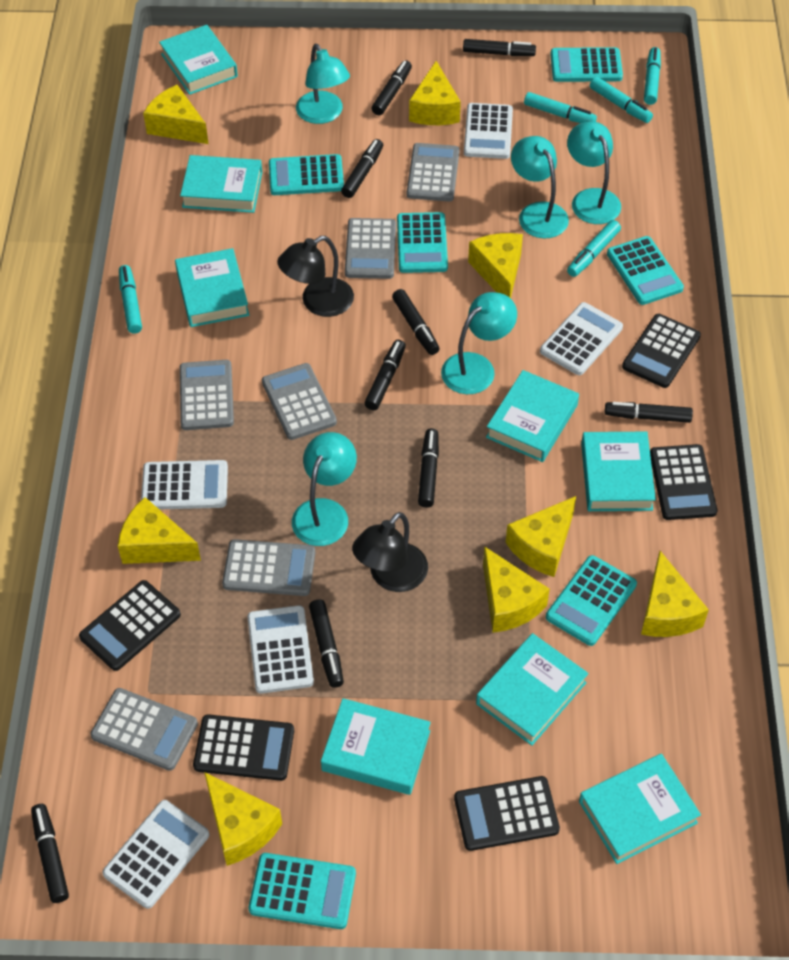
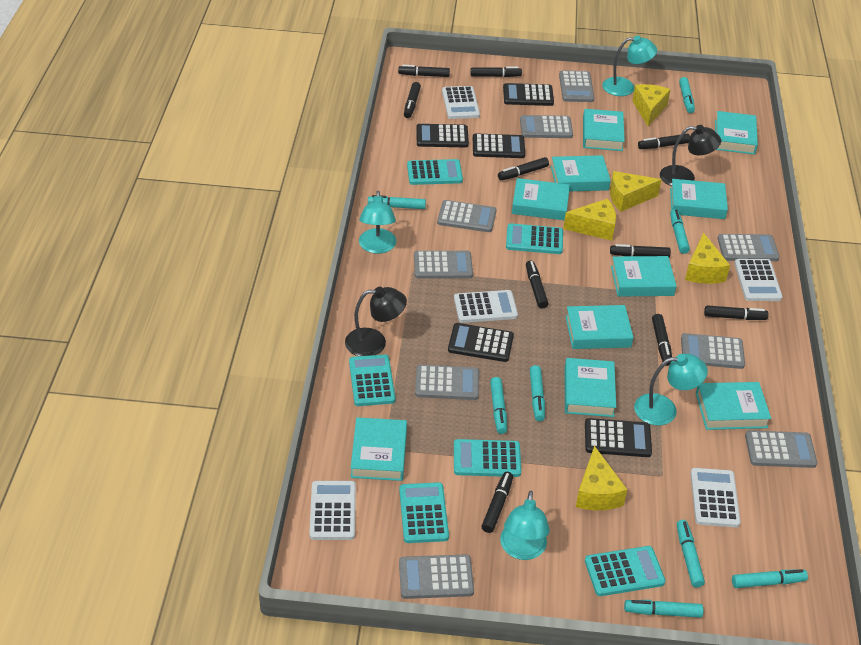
black marker: [31,804,69,903] [309,599,344,688] [341,139,383,198] [364,340,406,410] [372,60,412,115] [392,289,439,355] [418,428,439,508] [463,39,536,56] [605,402,693,423] = 9 -> [398,65,450,77] [404,82,421,118] [471,67,522,77] [482,472,513,533] [498,157,549,181] [526,260,548,309] [610,244,671,257] [638,134,690,149] [652,314,672,366] [704,305,769,320] = 10
grey calculator: [90,688,198,771] [180,360,234,430] [222,539,315,596] [262,363,337,440] [345,218,396,279] [407,143,459,202] = 6 -> [399,554,474,599] [414,251,473,279] [415,365,479,400] [437,200,497,232] [520,115,573,138] [559,70,595,102] [681,333,745,369] [717,234,780,261] [745,430,817,468] = 9
turquoise book: [159,25,238,95] [175,248,249,327] [180,155,262,213] [321,698,431,795] [476,633,589,746] [486,370,579,462] [579,754,701,864] [581,432,656,511] = 8 -> [351,417,407,481] [512,178,570,220] [551,155,611,192] [564,358,616,417] [565,305,634,349] [583,109,625,151] [611,256,676,296] [670,179,728,219] [696,382,771,430] [715,111,758,155] = 10
turquoise lamp: [292,432,357,546] [296,44,350,124] [441,292,517,394] [511,136,569,238] [567,122,621,224] = 5 -> [359,191,396,254] [500,491,550,560] [602,36,657,96] [634,354,708,426] = 4
turquoise marker: [119,265,142,334] [524,92,597,123] [567,220,621,277] [590,77,653,123] [644,47,661,105] = 5 -> [368,195,426,209] [490,377,507,434] [530,365,545,421] [624,600,703,618] [670,209,690,254] [677,520,705,588] [679,77,695,113] [732,569,808,588] = 8
yellow cheese: [118,497,201,564] [143,85,209,144] [204,772,282,866] [409,61,461,125] [468,233,523,298] [483,546,550,633] [506,496,576,577] [641,551,709,637] = 8 -> [563,199,616,241] [576,446,628,510] [610,171,661,212] [632,84,671,126] [685,233,730,284] = 5

